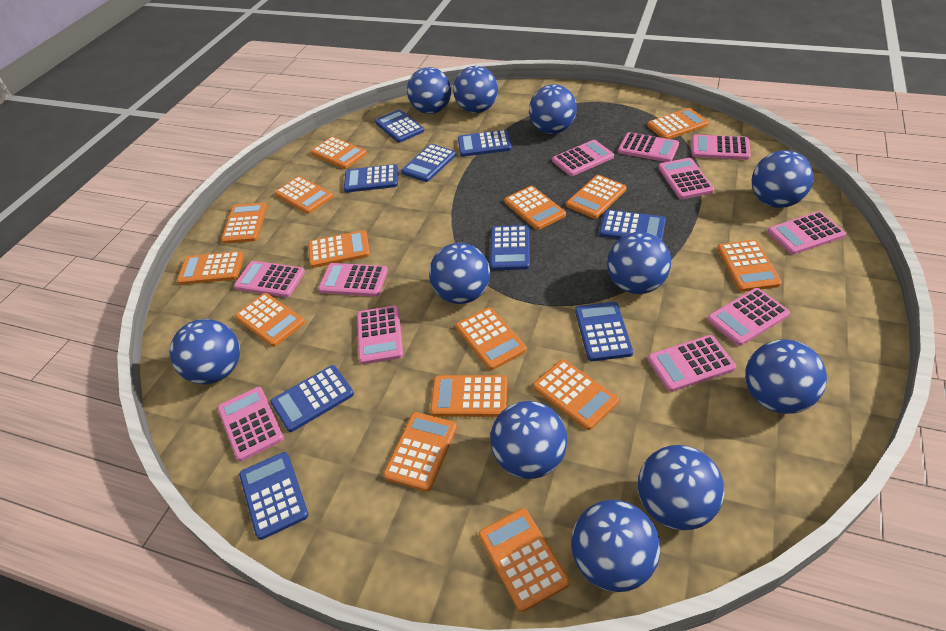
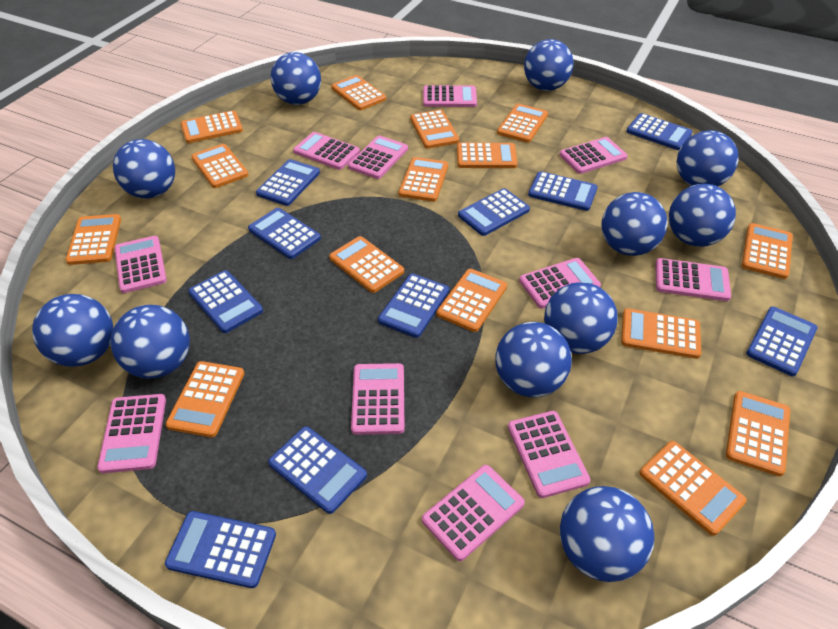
blue calculator: [239,452,309,540] [270,365,354,432] [344,164,398,192] [375,110,424,143] [401,144,456,182] [458,130,512,157] [490,225,530,270] [575,302,633,361] [599,210,666,240] = 9 -> [165,511,276,588] [188,270,263,333] [248,208,321,259] [256,159,320,206] [268,426,367,514] [378,274,449,338] [458,188,530,236] [528,171,598,211] [626,113,693,150] [746,307,818,376] = 10

